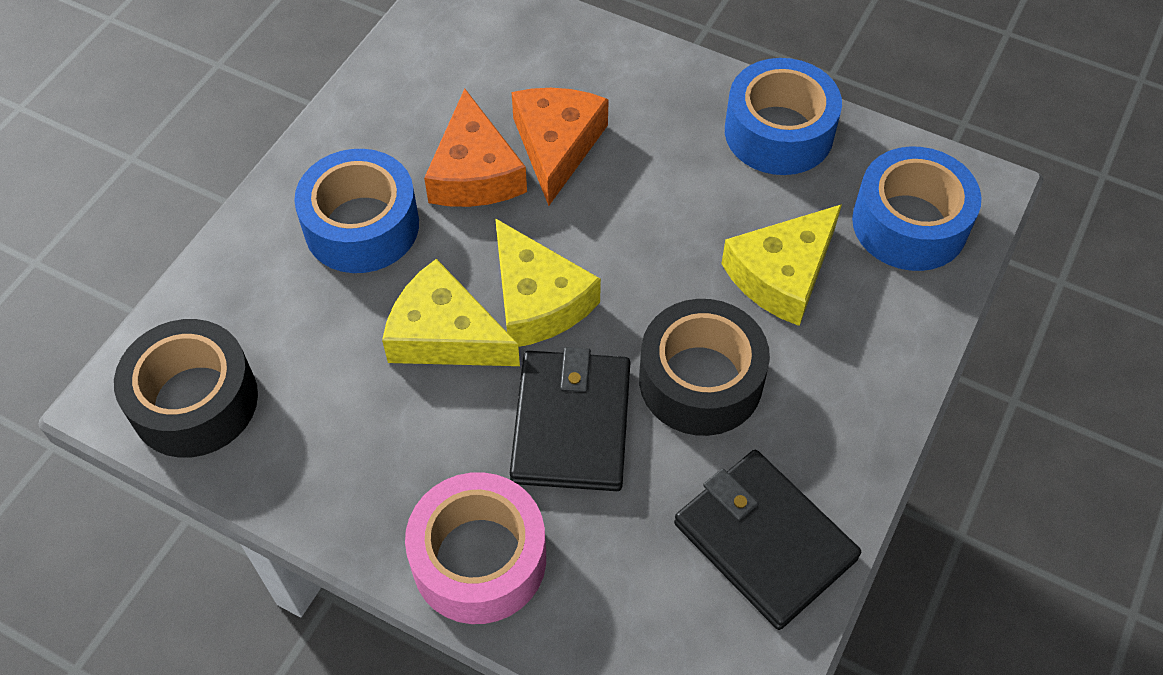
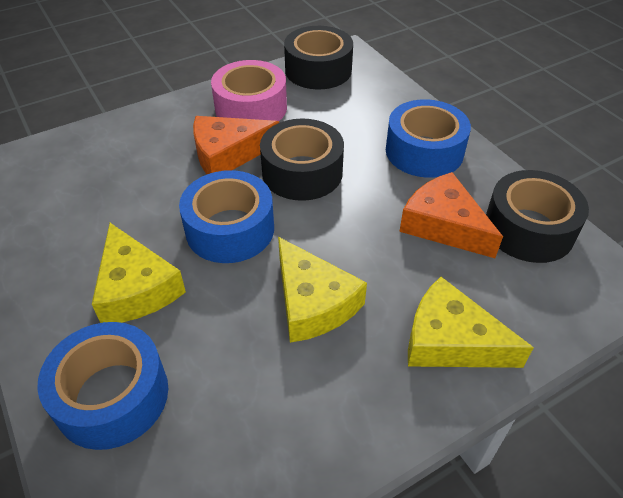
black tape: [114,319,258,458] [639,299,770,436] = 2 -> [260,118,344,201] [284,26,353,89] [486,170,589,263] = 3
black wallet: [510,347,630,491] [674,450,861,630] = 2 -> none = 0

